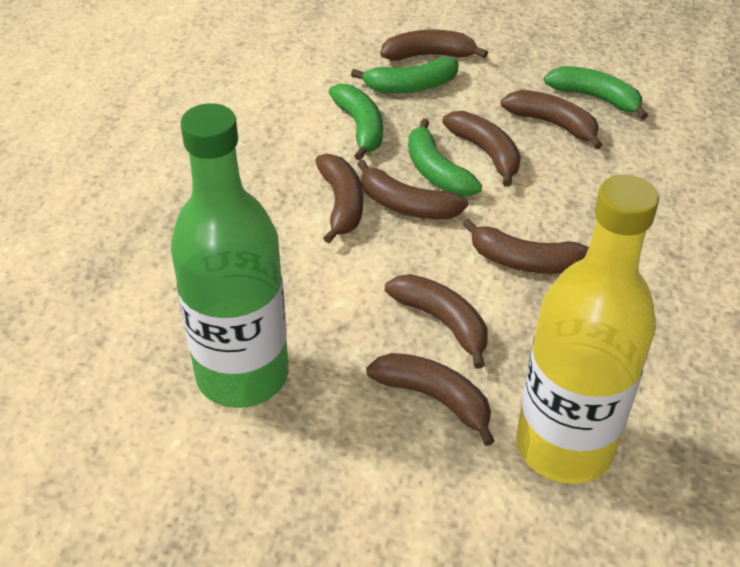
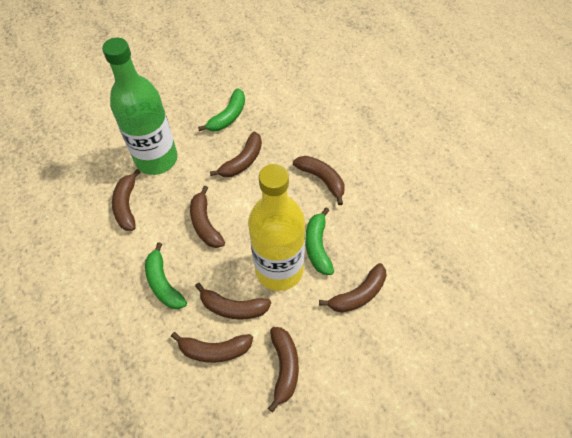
green banana: [329,84,383,160] [351,57,458,93] [408,119,482,196] [544,66,648,120] = 4 -> [145,242,187,309] [198,88,245,132] [306,207,334,275] = 3

